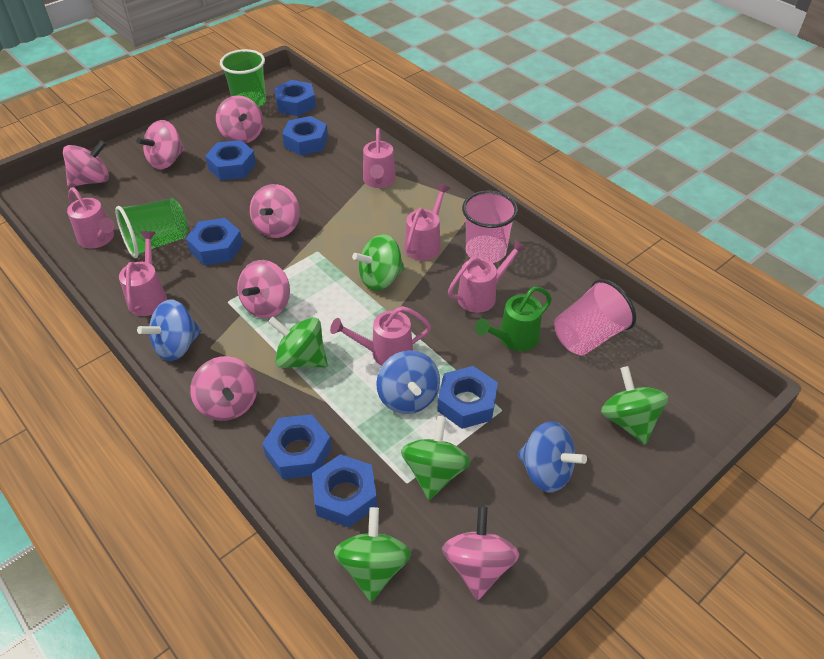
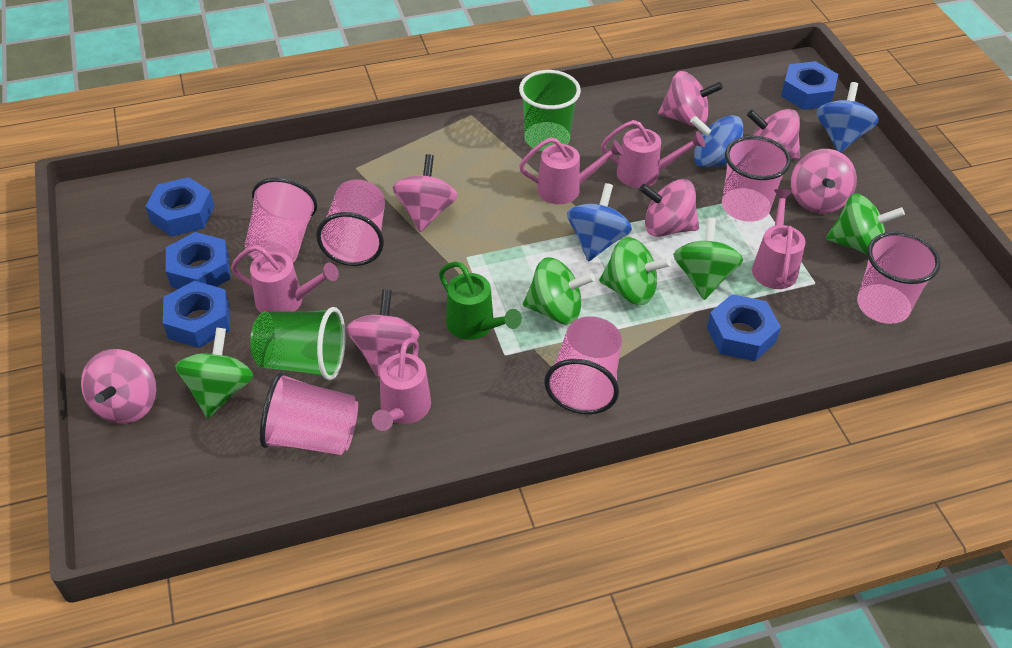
blue nut: [186,218,243,265] [205,140,256,180] [262,414,332,479] [274,80,316,116] [282,116,328,156] [312,454,377,527] [437,366,498,429] = 7 -> [145,177,214,237] [163,281,230,348] [166,232,230,289] [707,294,781,361] [781,61,838,110] = 5
pink cup: [462,191,518,263] [554,279,636,356] = 2 -> [245,178,317,263] [260,372,358,455] [316,179,385,266] [544,316,622,414] [722,136,791,222] [857,231,940,324] = 6
pink watering can: [67,187,115,249] [119,231,167,316] [330,306,431,366] [363,128,396,188] [405,183,451,261] [448,239,527,313] = 6 -> [231,245,339,313] [372,338,431,431] [519,137,624,204] [601,120,705,188] [752,189,805,289] = 5

